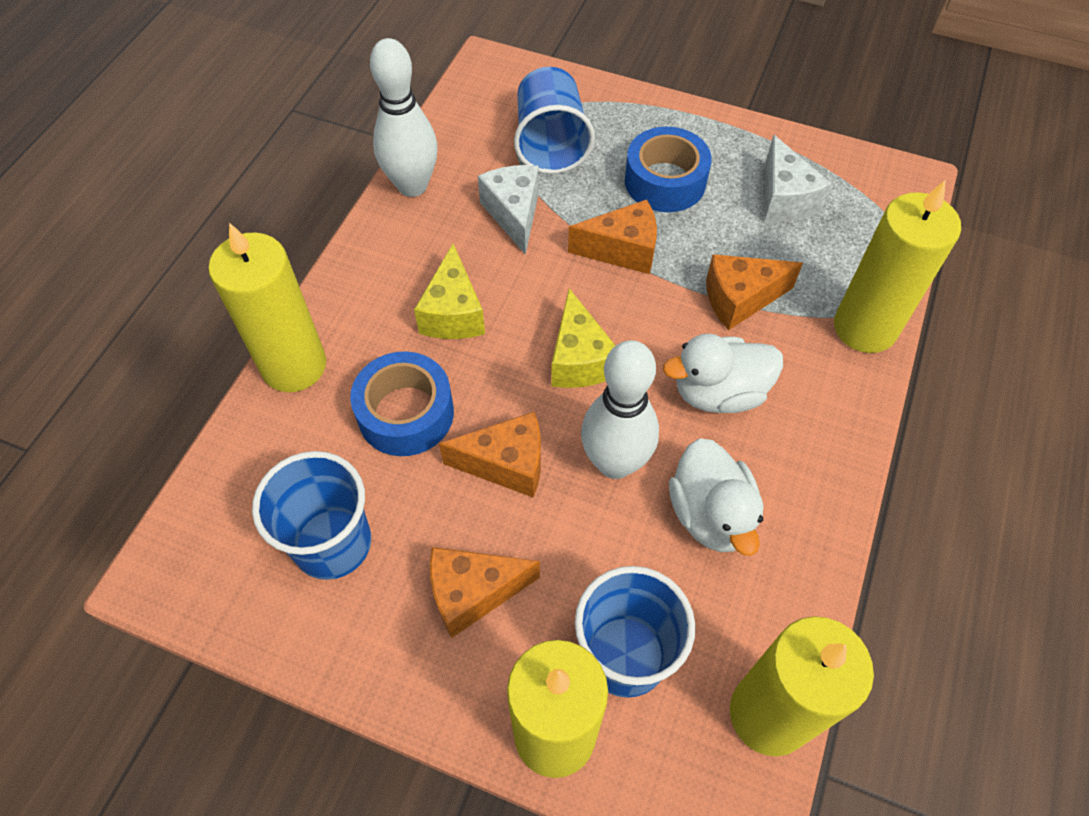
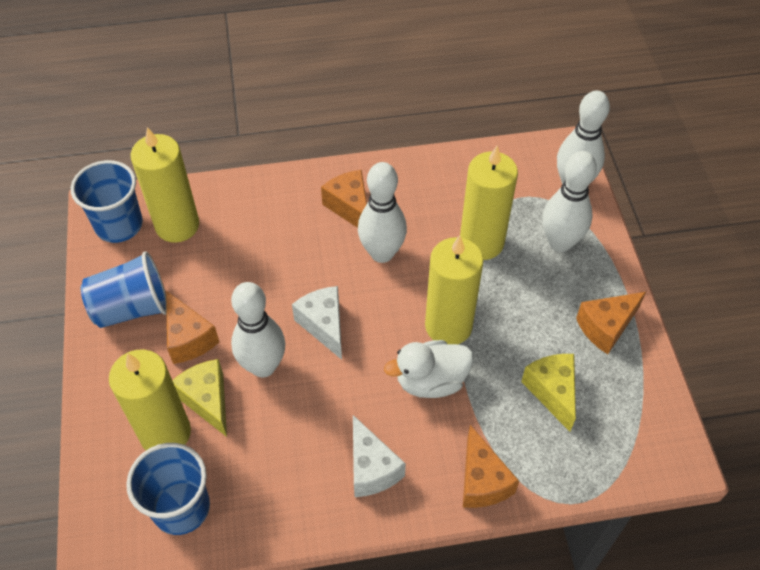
blue tape: [350,351,454,456] [625,127,712,212] = 2 -> none = 0
white bowling pin: [370,38,438,197] [581,340,659,479] = 2 -> [231,282,285,377] [358,162,407,263] [542,151,597,252] [557,91,610,184] = 4
white duck: [663,334,783,413] [669,438,764,556] = 2 -> [384,340,474,398] = 1

